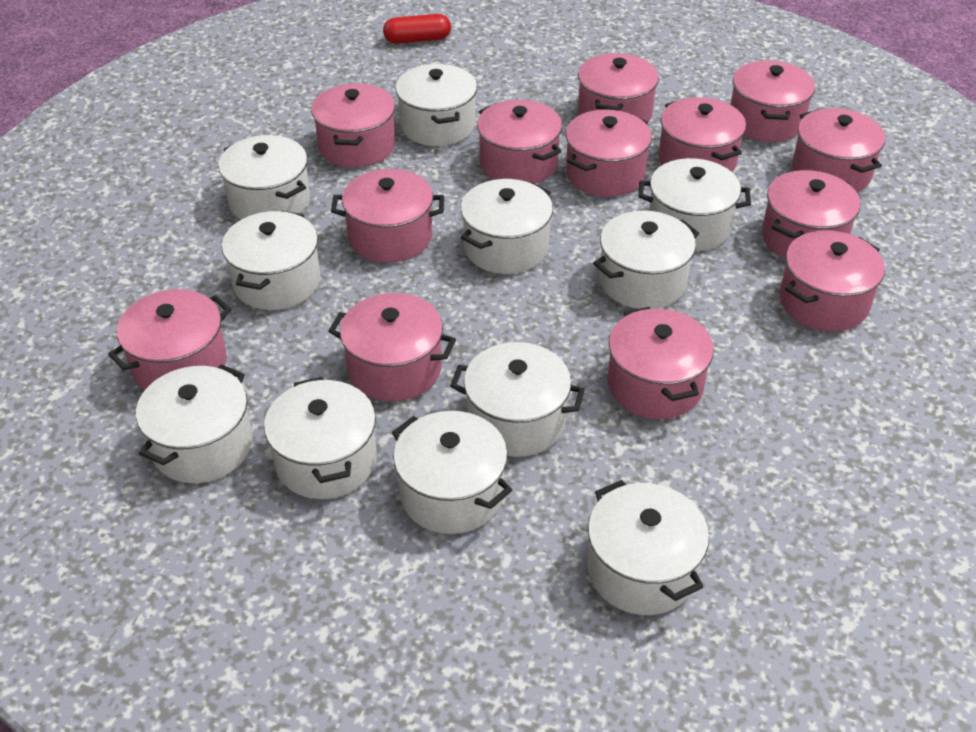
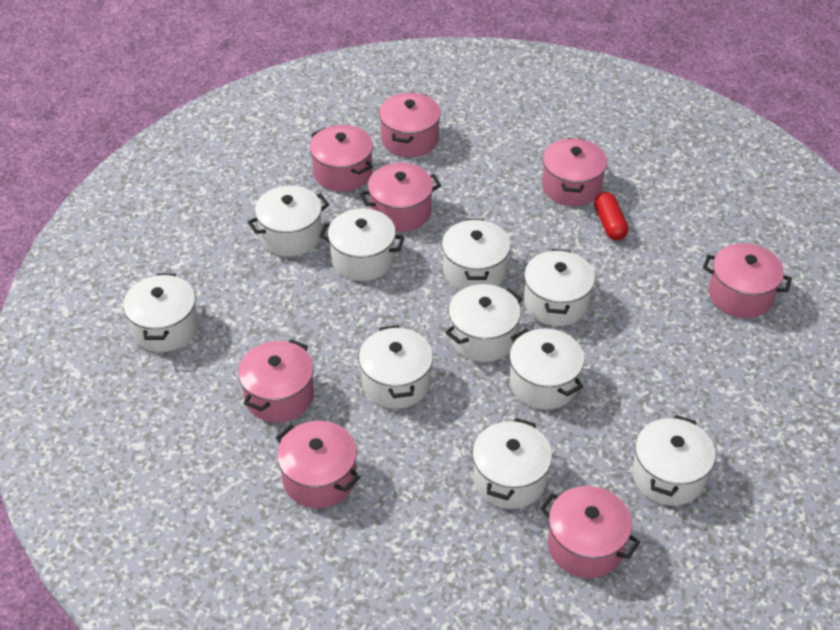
pink pot: [108,289,231,390] [311,83,395,168] [329,293,456,401] [331,169,444,263] [477,100,562,184] [566,110,652,197] [578,53,659,123] [608,307,714,419] [658,97,746,172] [730,60,815,142] [762,170,860,259] [780,230,885,332] [792,108,885,192] = 13 -> [238,339,314,423] [276,421,360,508] [309,125,373,192] [360,163,441,232] [379,92,441,157] [540,486,640,578] [542,138,607,206] [703,243,792,318] = 8
white pot: [136,364,252,483] [218,135,310,220] [222,210,320,310] [264,377,377,499] [392,411,512,534] [395,64,477,146] [450,342,585,457] [461,179,553,274] [587,480,709,615] [593,211,699,309] [639,158,751,251] = 11 -> [123,274,198,352] [248,185,329,256] [319,208,405,281] [358,325,433,409] [442,219,511,290] [445,284,522,362] [472,418,552,509] [509,328,584,410] [524,249,595,326] [632,415,715,506] = 10

